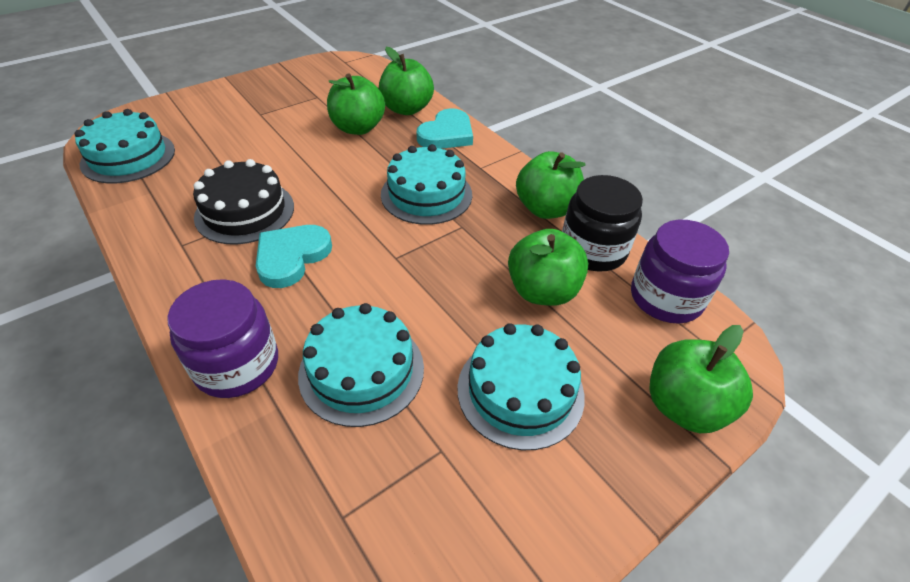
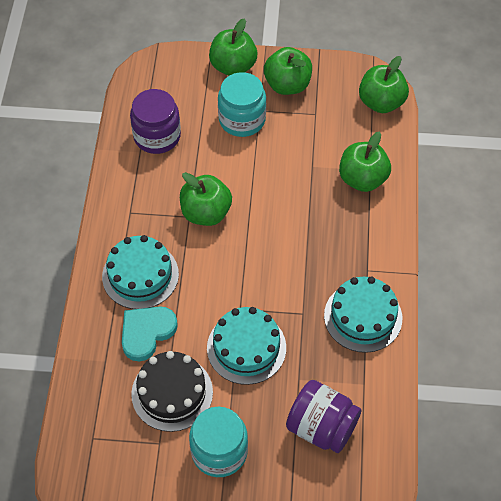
black jar: [562,175,643,271] = 1 -> none = 0
turquoise cake: [75,109,175,184] [298,303,424,427] [381,144,472,225] [457,323,585,450] = 4 -> [102,235,179,309] [207,307,286,385] [324,277,402,353] = 3
turquoise heart: [256,225,332,288] [417,108,473,149] = 2 -> [122,307,178,362] = 1
turquoise jar: none = 0 -> [189,407,248,477] [218,72,266,137] = 2

